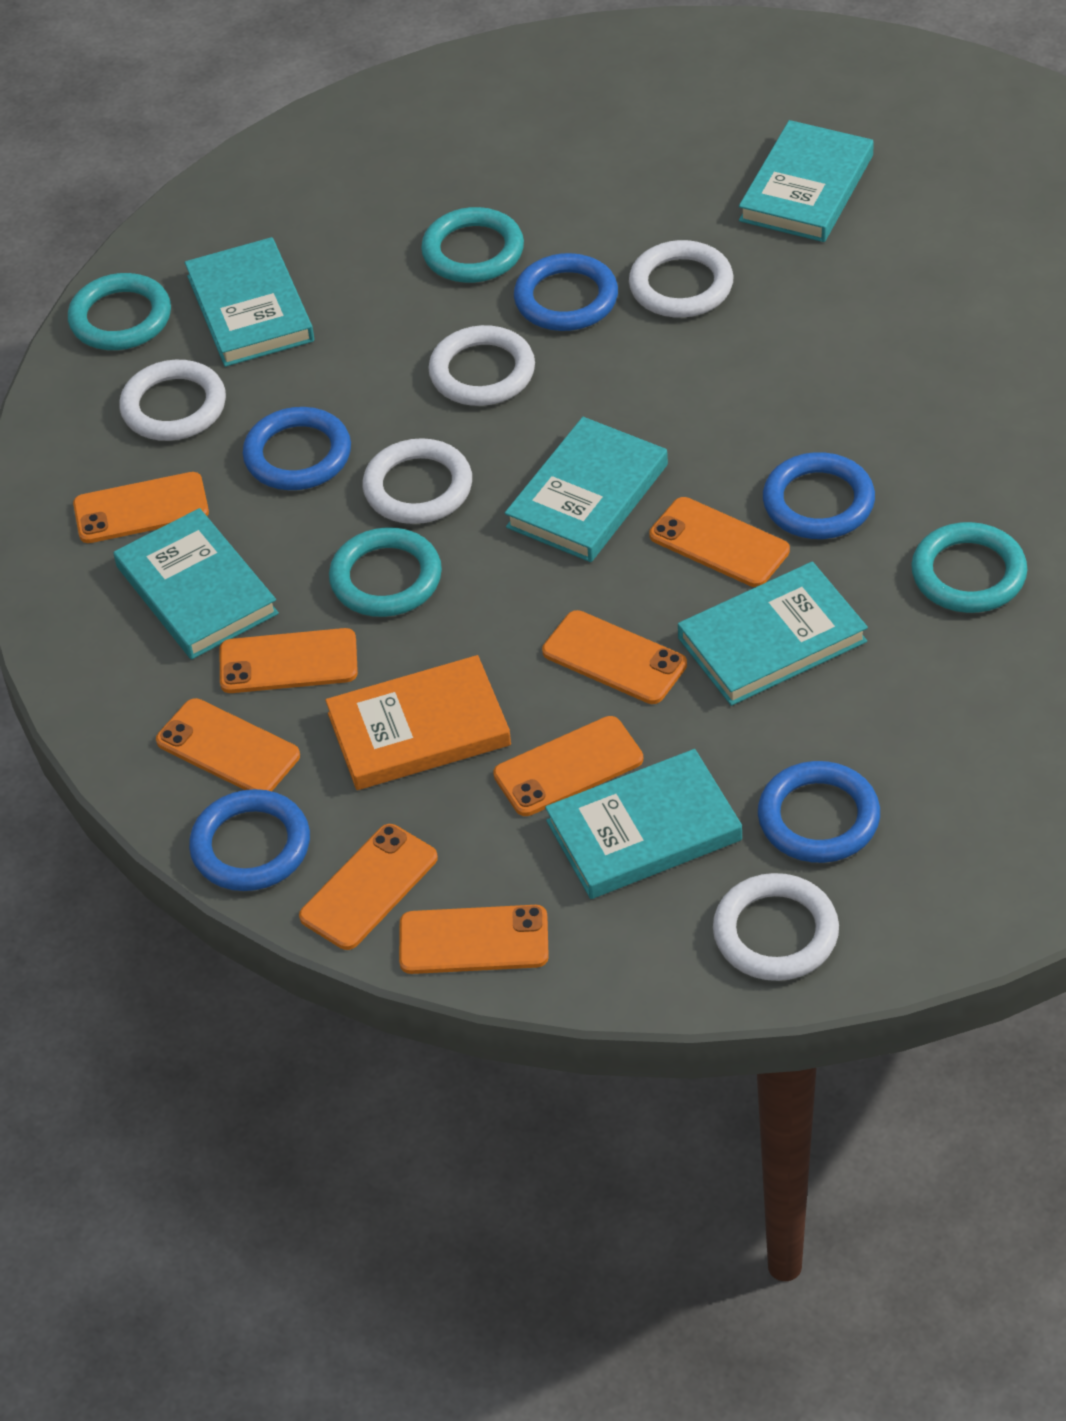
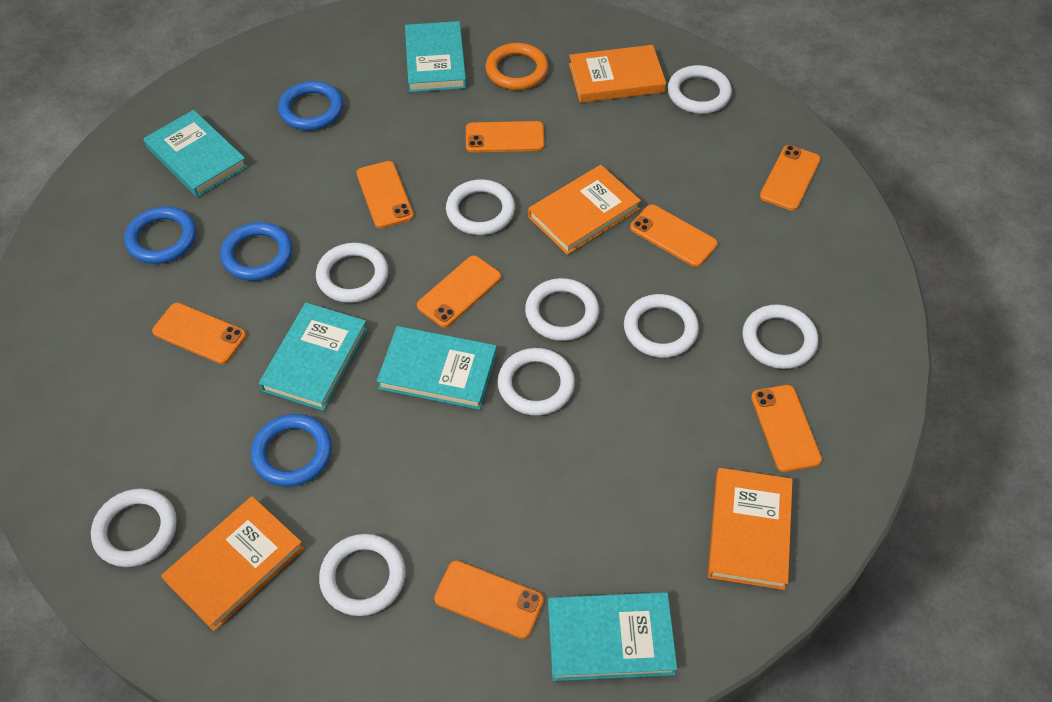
blue ring: [189,789,310,891] [243,407,351,490] [514,253,618,331] [758,761,880,863] [763,452,875,539] = 5 -> [124,206,196,264] [220,222,293,281] [251,414,332,487] [278,81,343,130] = 4
orange book: [325,655,511,790] = 1 -> [161,496,304,631] [528,165,641,255] [569,45,666,103] [708,468,793,590] = 4
orange ring: none = 0 -> [485,43,548,90] = 1
turquoise book: [114,508,279,659] [185,237,314,367] [505,417,668,562] [545,749,742,899] [678,562,868,706] [739,120,874,242] = 6 -> [143,110,248,197] [259,303,368,411] [377,326,497,410] [405,21,466,92] [548,592,677,681] = 5
turquoise ring: [68,273,171,350] [329,527,442,617] [421,207,524,283] [911,522,1027,613] = 4 -> none = 0
white ring: [119,360,226,441] [363,438,472,524] [428,325,535,406] [629,240,734,318] [713,873,839,981] = 5 -> [91,488,177,567] [316,243,388,303] [319,534,406,616] [446,179,515,235] [497,348,575,416] [525,278,599,341] [624,294,699,358] [668,65,732,114] [743,304,818,369] = 9

